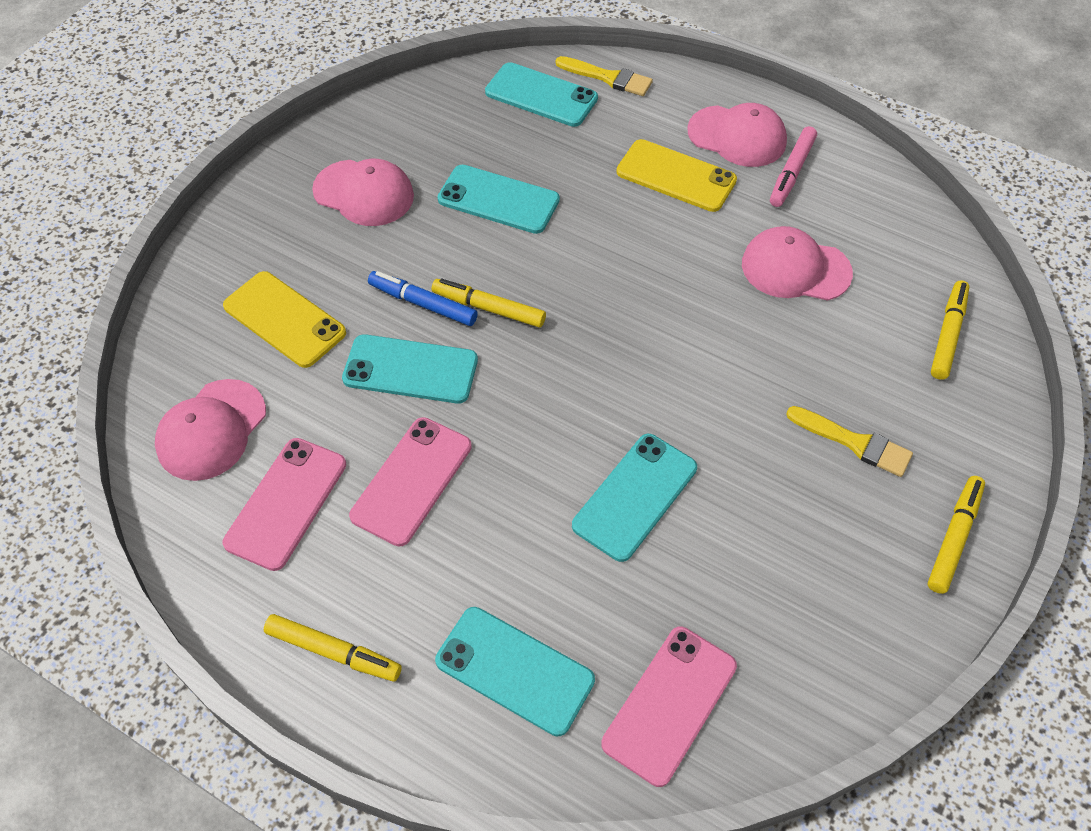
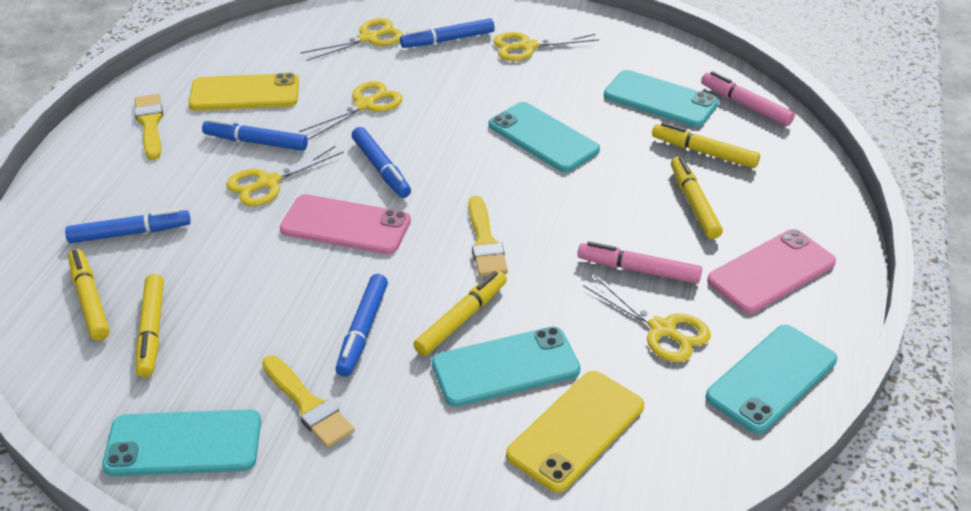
blue marker: [368,271,478,326] = 1 -> [65,208,191,243] [202,118,308,151] [336,274,388,377] [352,127,411,198] [400,18,495,48] = 5
pink cap: [155,379,266,481] [312,159,414,226] [687,103,787,167] [742,226,853,301] = 4 -> none = 0
pink marker: [770,126,817,207] = 1 -> [578,242,702,284] [701,71,795,126] = 2
pink phone: [223,438,346,571] [349,417,472,547] [601,627,737,787] = 3 -> [280,194,411,254] [707,229,836,313] = 2
yellow brush: [556,56,653,96] [786,406,913,477] = 2 -> [135,94,163,160] [262,355,355,448] [469,196,508,277] = 3
yellow marker: [264,614,402,682] [431,278,546,328] [928,476,985,594] [931,280,969,380] = 4 -> [68,249,110,341] [136,274,164,378] [413,271,507,356] [652,122,760,168] [671,157,723,239] = 5
yellow scissors: none = 0 -> [226,146,344,206] [299,81,403,139] [301,18,404,61] [493,32,599,61] [583,275,711,362] = 5

